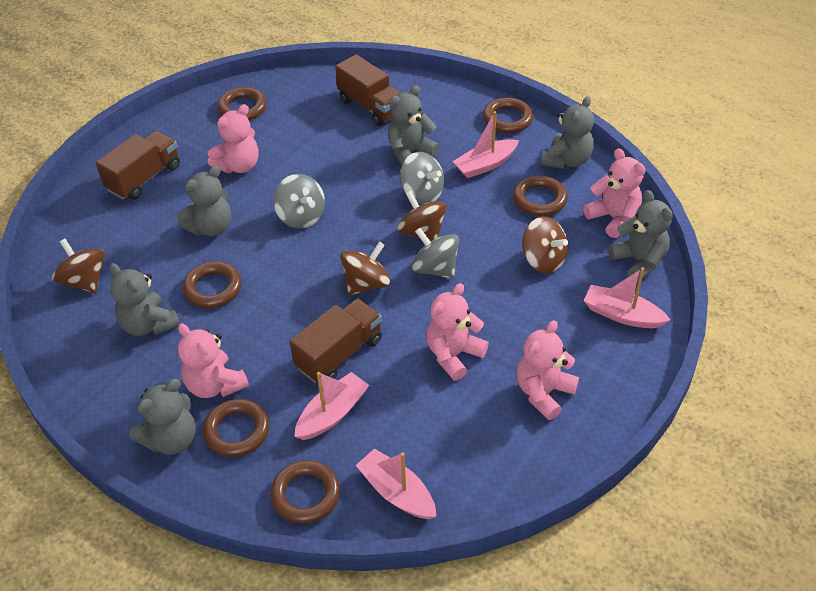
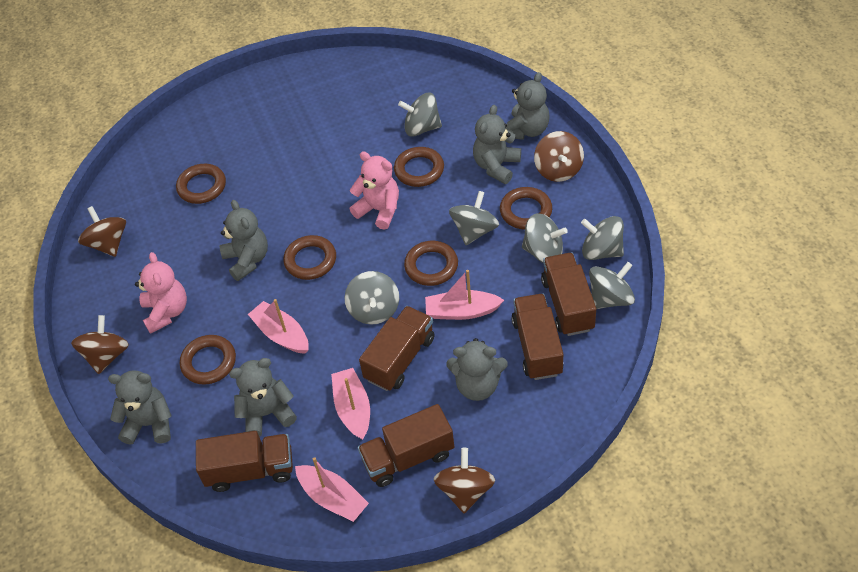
brown truck: [96,131,180,200] [290,299,382,383] [335,54,401,126] = 3 -> [196,431,293,492] [358,404,454,487] [359,306,435,391] [511,294,564,380] [541,253,596,336] = 5
grey spinning top: [273,174,325,229] [400,152,444,205] [411,228,459,279] = 3 -> [344,271,399,325] [398,93,442,137] [449,191,499,245] [522,213,568,263] [581,216,624,260] [589,262,635,309] = 6
pink teddy bear: [178,323,249,398] [208,104,259,173] [426,283,489,381] [516,320,579,420] [583,148,646,238] = 5 -> [135,252,187,334] [350,151,399,230] = 2

